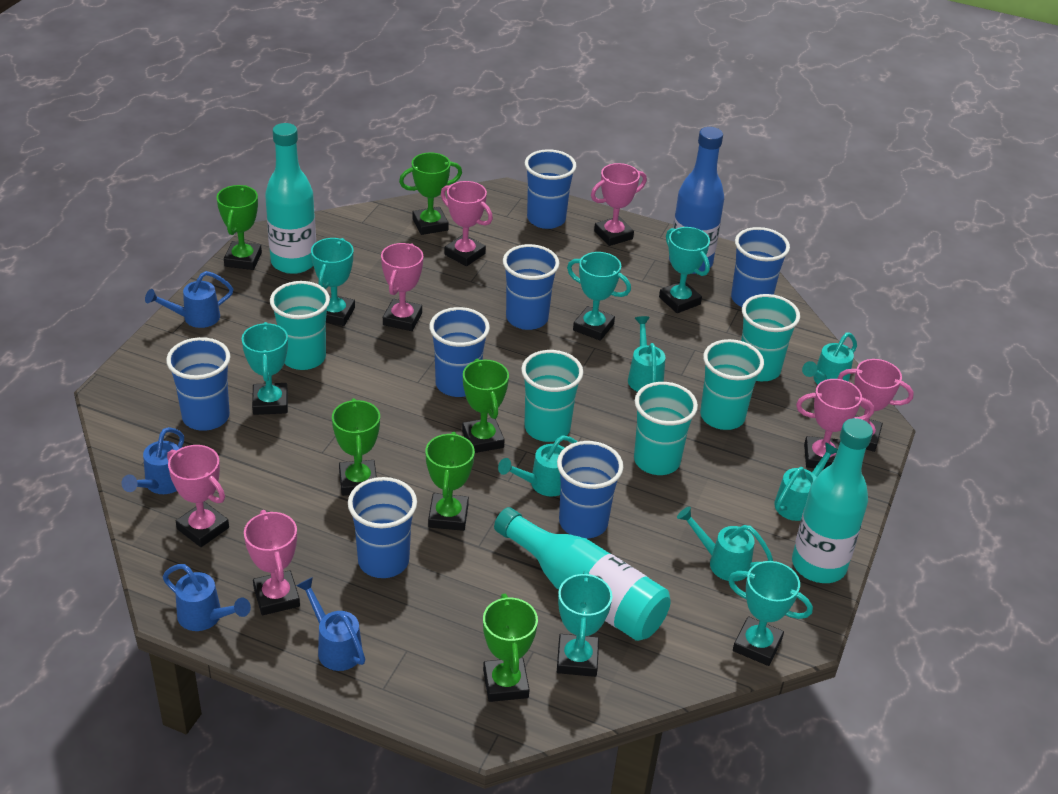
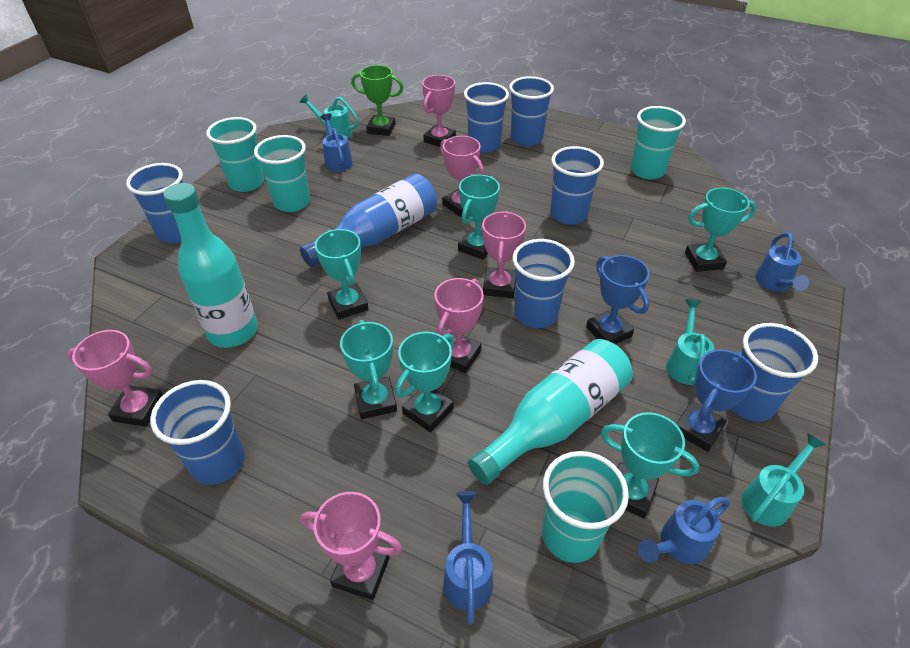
blue trophy: none = 0 -> [586,255,650,344] [676,349,757,452] = 2
green trophy: [217,185,262,270] [332,398,380,496] [399,152,462,235] [425,432,475,531] [462,359,509,453] [483,594,538,702] = 6 -> [351,65,404,136] = 1
pink trophy: [167,445,229,547] [244,510,300,615] [381,243,423,331] [441,181,493,266] [591,163,647,246] [796,379,874,469] [837,359,914,452] = 7 -> [67,330,163,427] [300,492,402,600] [422,75,456,147] [435,278,484,373] [440,136,484,217] [482,211,526,298] = 6
turquoise bottle: [265,123,316,274] [494,507,671,641] [792,418,873,583] = 3 -> [163,183,258,348] [468,339,633,485] = 2
turquoise cup: [270,281,330,370] [521,350,583,442] [634,382,698,475] [700,339,764,430] [741,294,800,381] = 5 -> [206,117,264,192] [254,135,310,212] [542,451,629,563] [631,106,686,179] = 4
turquoise watering can: [498,435,578,497] [628,316,665,392] [677,506,773,581] [774,442,838,521] [802,332,857,384] = 5 -> [300,94,360,138] [666,299,714,385] [741,433,826,527] = 3

